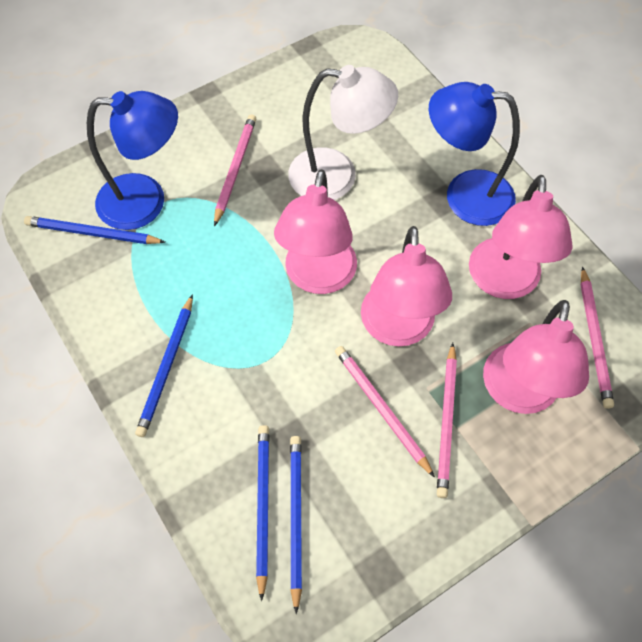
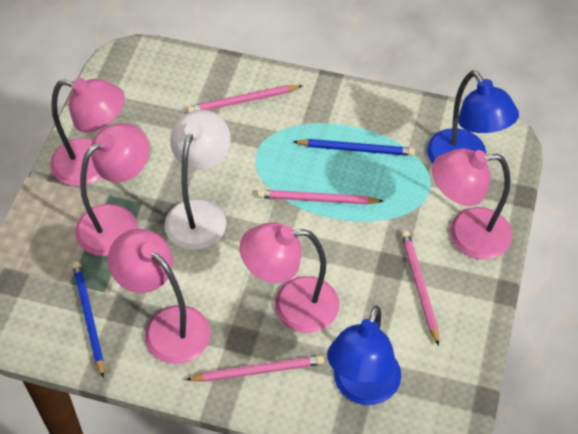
blue pencil: [24,216,165,244] [135,294,193,437] [256,425,269,601] [290,436,302,614] = 4 -> [72,262,104,378] [293,139,415,156] = 2
pink lamp: [274,169,357,294] [361,226,452,347] [469,175,573,299] [483,300,589,414] = 4 -> [50,78,125,186] [75,123,149,256] [108,229,211,364] [239,222,339,333] [432,149,512,259] = 5

